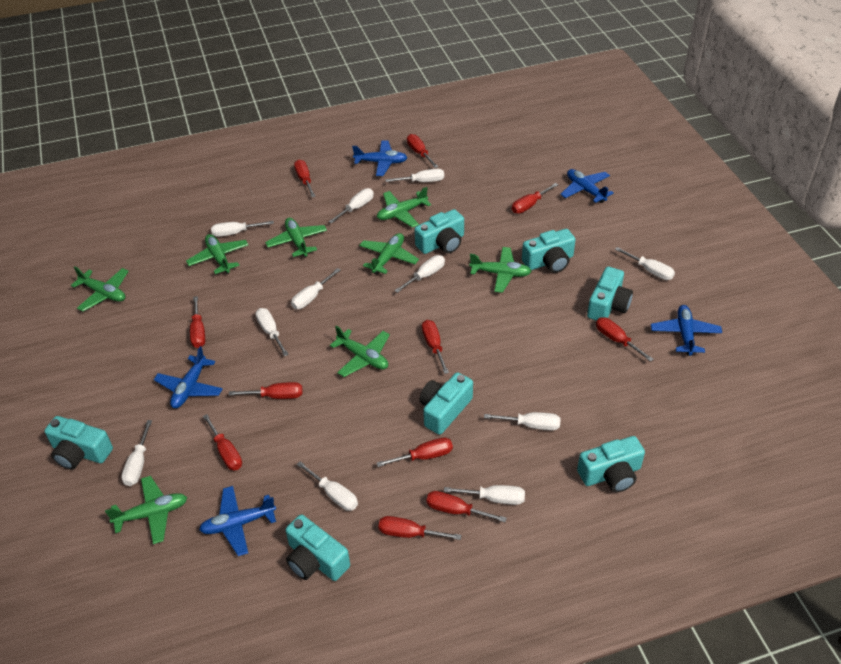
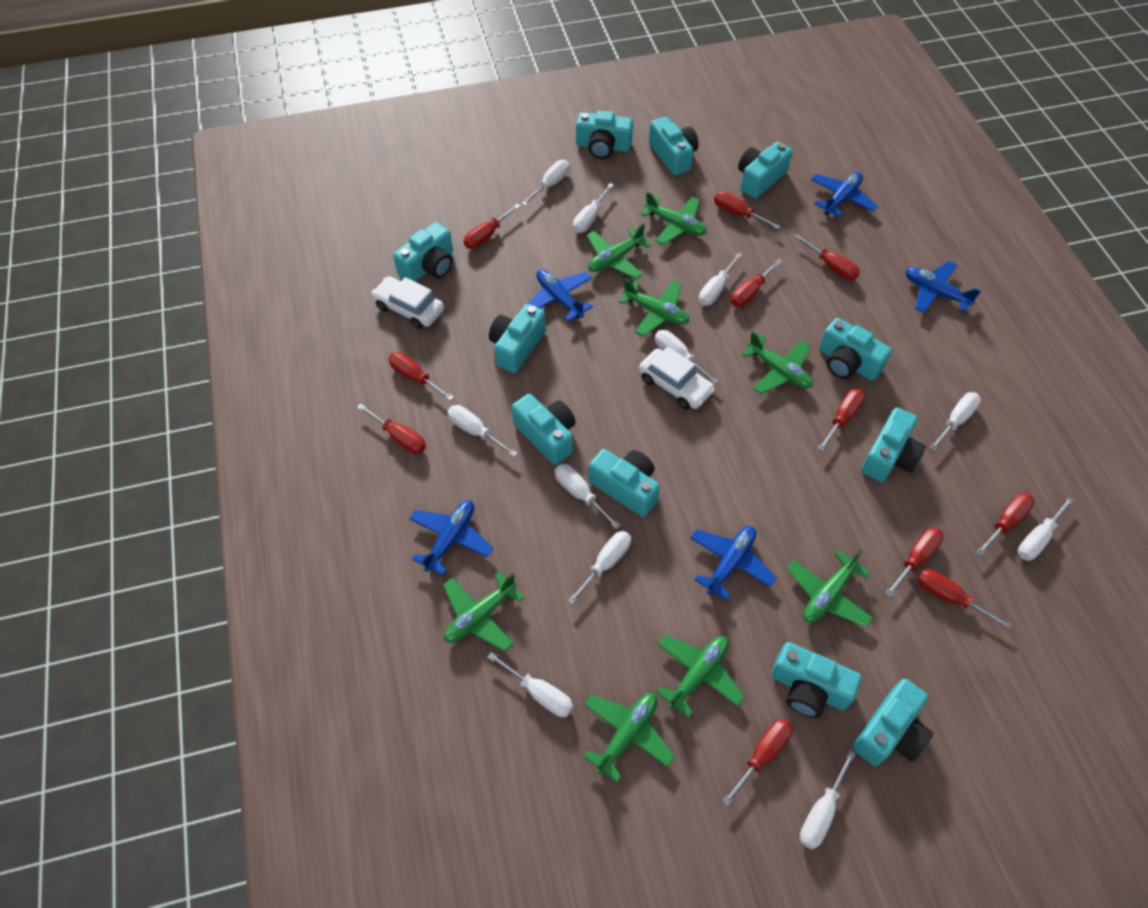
turquoise camera: [44,416,113,470] [285,514,350,581] [414,209,464,254] [419,372,473,435] [522,229,575,273] [577,436,645,492] [587,267,633,321] = 7 -> [393,222,453,282] [489,304,546,373] [512,394,575,465] [576,110,633,159] [589,449,660,517] [649,117,699,175] [738,142,793,199] [771,642,862,718] [819,318,892,381] [853,679,933,766] [861,408,926,482] = 11
white car: none = 0 -> [371,276,444,329] [639,347,715,410] = 2

